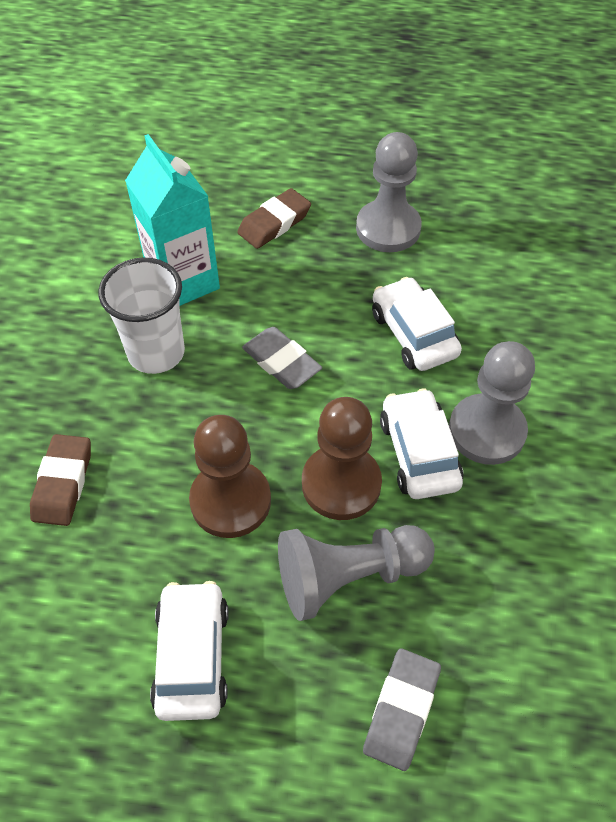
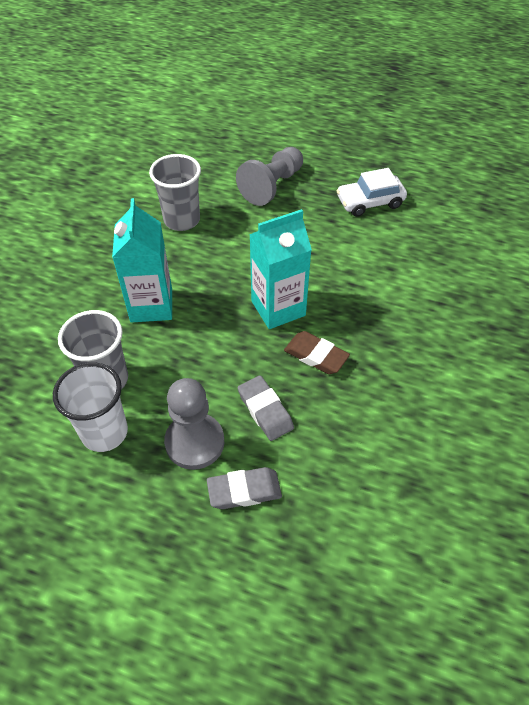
brown eraser: [30,434,91,526] [237,188,311,249] = 2 -> [284,331,350,374] = 1
brown pawn: [189,415,271,538] [302,397,382,520] = 2 -> none = 0
grey cup: none = 0 -> [58,310,128,390] [149,154,201,231] = 2
grey pawn: [278,525,435,621] [356,132,422,252] [449,341,535,465] = 3 -> [164,378,224,470] [236,147,303,206] = 2
turquoise carton: [125,134,220,306] = 1 -> [112,198,172,323] [249,209,312,329] = 2
white car: [150,581,228,721] [372,277,462,371] [380,388,464,499] = 3 -> [336,168,407,217] = 1

